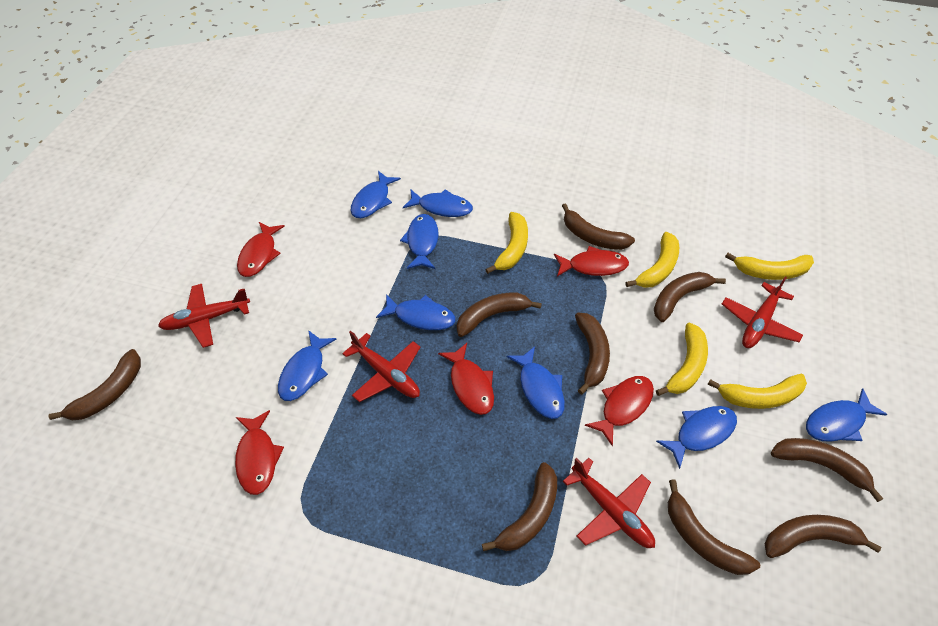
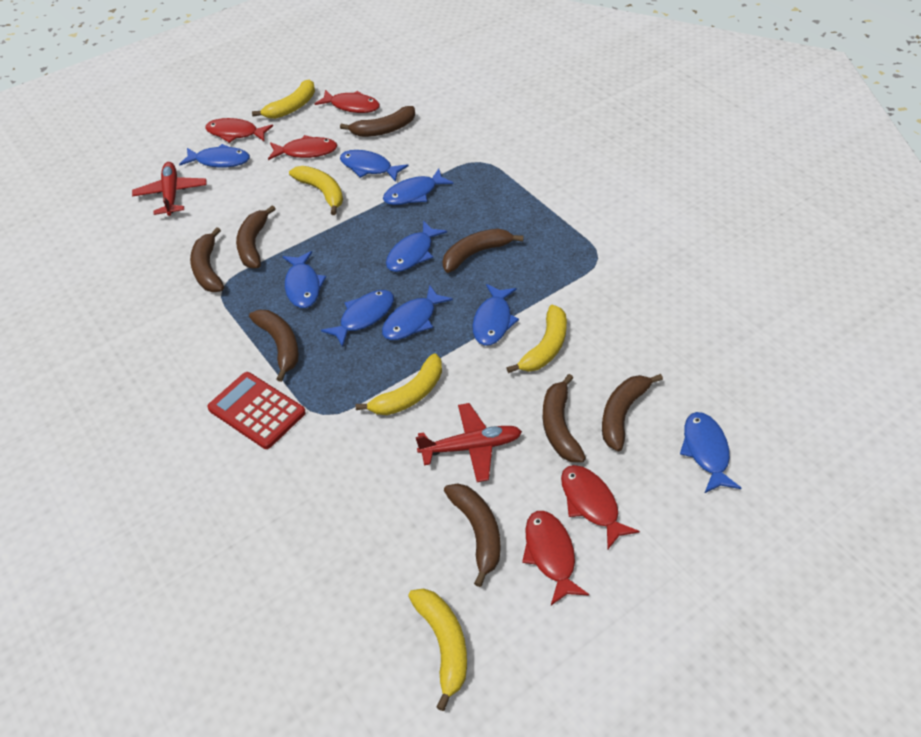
blue fish: [278,330,336,401] [351,171,401,218] [376,294,456,330] [400,214,439,269] [403,189,473,217] [506,346,565,419] [656,406,737,469] [806,388,888,442] = 8 -> [179,144,250,168] [282,251,326,308] [321,290,394,347] [340,150,409,182] [382,285,453,340] [383,169,454,205] [386,221,447,272] [472,284,519,346] [680,412,741,493] = 9
brown banana: [48,349,141,420] [457,292,542,337] [482,462,557,551] [562,203,635,250] [575,313,610,395] [654,272,726,322] [668,480,760,575] [765,515,881,558] [771,438,884,502] = 9 -> [190,227,224,292] [236,205,276,268] [249,310,299,382] [340,106,415,137] [443,229,524,273] [444,483,500,587] [543,374,586,462] [602,374,663,451] = 8
red calculator: none = 0 -> [207,372,306,449] = 1
red plane: [158,284,250,348] [342,331,420,402] [563,458,655,548] [722,276,803,348] = 4 -> [132,162,207,216] [416,403,522,482] = 2

